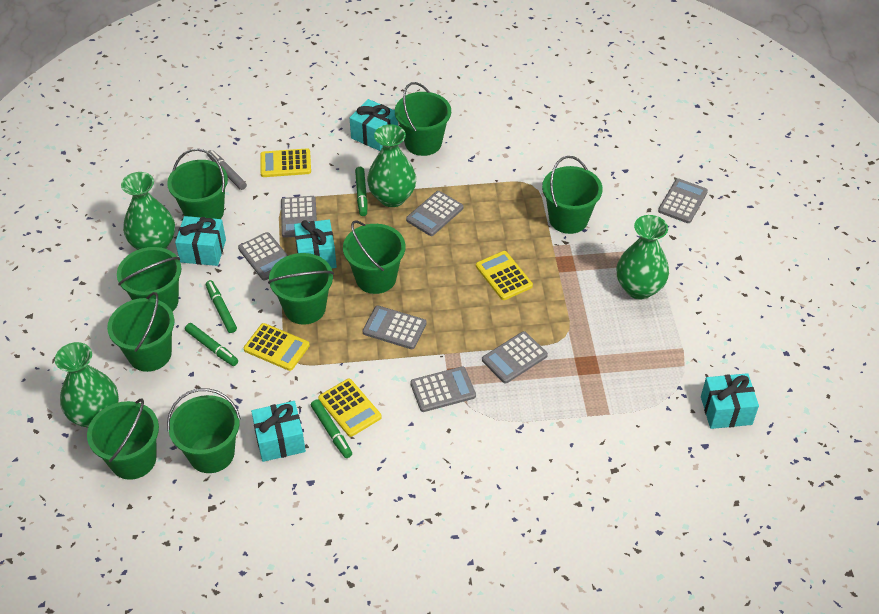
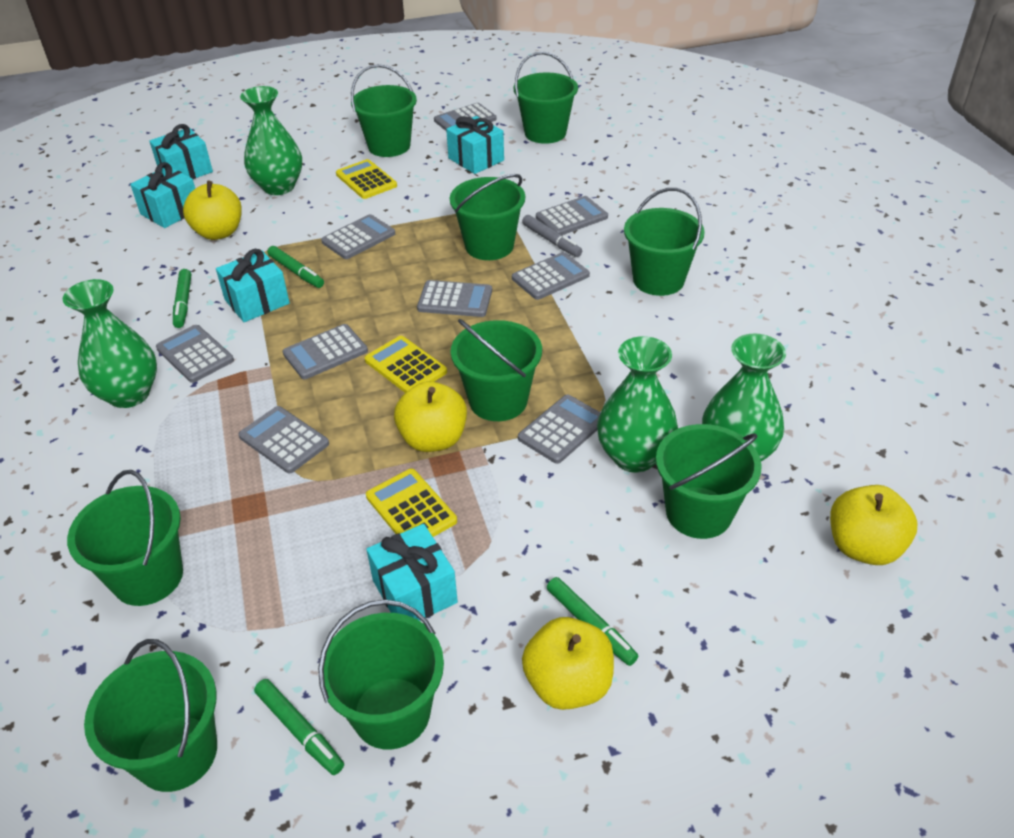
grey calculator: [238,232,288,280] [281,196,317,238] [362,306,427,349] [406,191,464,236] [410,366,476,412] [482,331,548,383] [658,178,708,223] = 7 -> [156,325,234,383] [239,406,329,473] [283,324,368,379] [321,214,395,259] [417,280,492,317] [434,103,497,132] [512,252,590,300] [518,395,601,464] [536,196,608,235] = 9
yellow apple: none = 0 -> [183,181,242,240] [394,381,467,452] [522,617,614,710] [830,485,917,565] = 4
yellow calculator: [244,323,310,371] [260,148,311,177] [318,379,382,437] [476,251,533,300] = 4 -> [336,159,397,199] [365,336,447,393] [366,469,457,537] = 3

